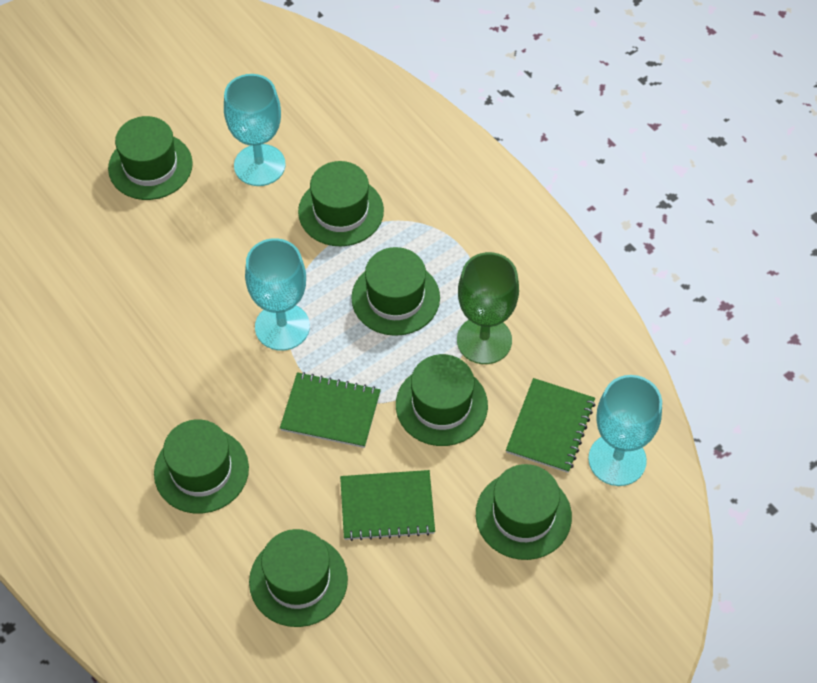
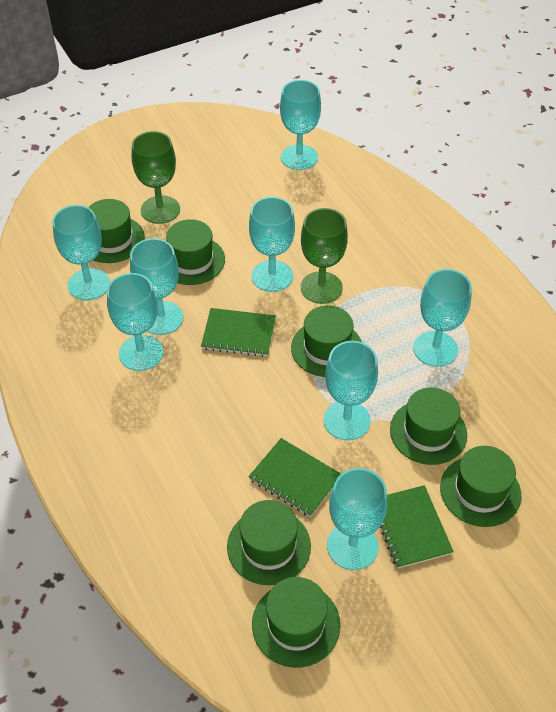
green goblet: [457,252,519,364] = 1 -> [132,131,180,224] [301,208,348,304] = 2
turquoise goblet: [224,74,286,186] [245,238,310,351] [588,375,662,486] = 3 -> [52,205,110,300] [107,273,163,371] [130,238,183,335] [249,197,295,292] [280,80,321,170] [324,341,378,441] [327,468,388,570] [413,269,472,367] = 8

